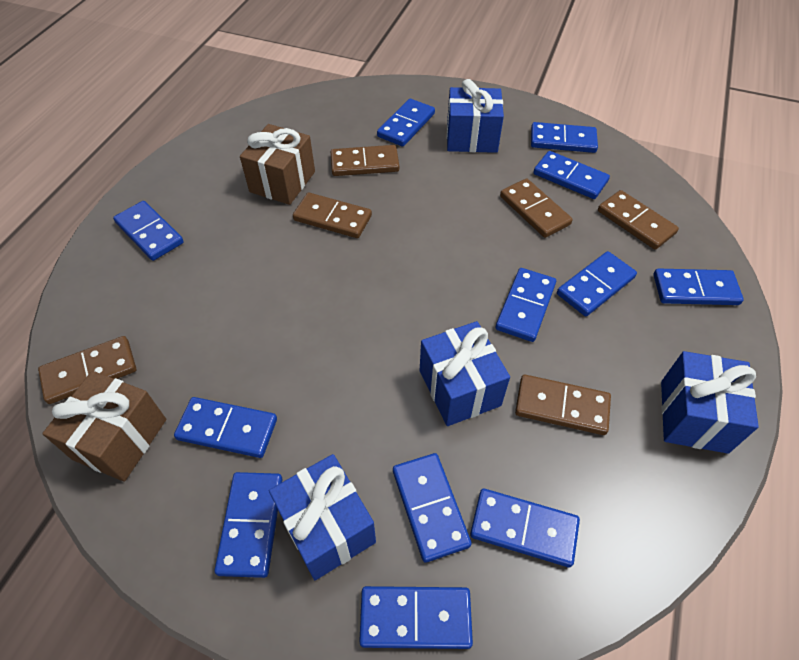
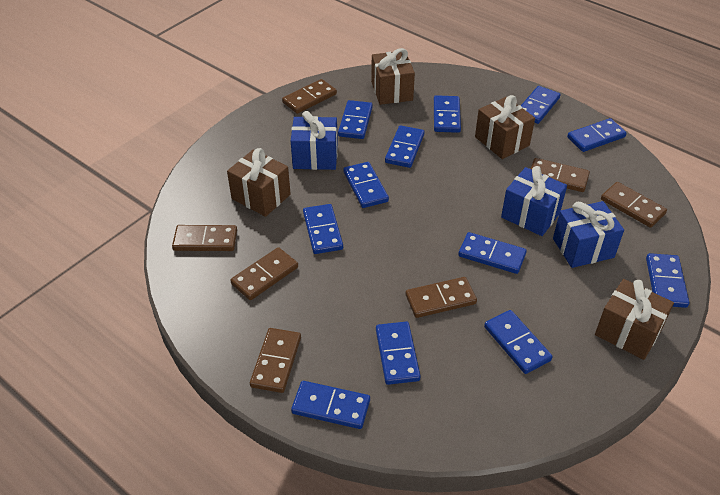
blue gift: [269,454,376,580] [420,321,510,426] [447,79,504,153] [661,351,759,454] = 4 -> [291,111,338,170] [501,166,567,236] [553,201,624,268] = 3
brown domino: [38,336,136,404] [293,192,372,238] [331,145,399,176] [500,178,573,238] [515,375,611,435] [598,190,679,250] = 6 -> [172,225,237,251] [230,247,298,300] [250,328,301,393] [282,79,337,114] [405,277,477,318] [531,158,590,192] [601,182,667,228] = 7
brown gift: [42,371,166,482] [240,124,315,205] = 2 -> [227,148,291,217] [371,48,415,105] [475,95,535,159] [595,279,674,360] = 4

